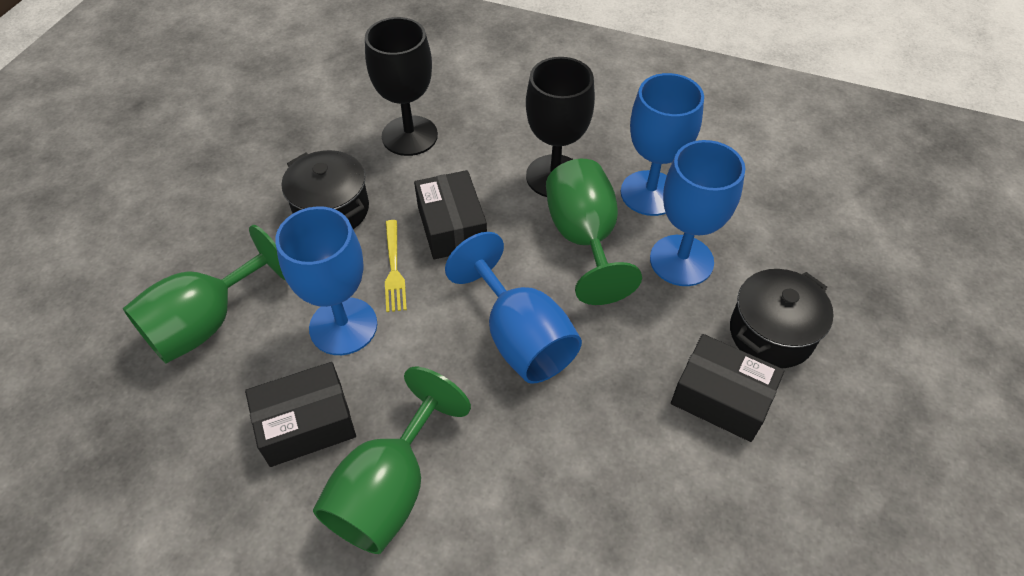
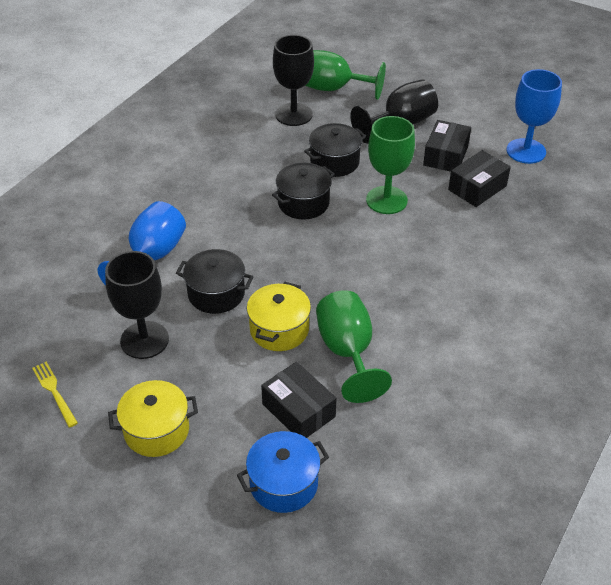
black goblet: [365,17,438,156] [526,57,595,197] = 2 -> [105,251,169,359] [273,35,314,126] [350,79,438,144] = 3
black pot: [282,150,369,229] [730,269,834,368] = 2 -> [176,249,254,314] [272,163,335,219] [304,123,366,177] = 3
blue goblet: [275,206,377,355] [445,232,582,384] [621,73,704,216] [650,140,745,286] = 4 -> [98,201,186,285] [507,69,562,164] = 2
blue pot: none = 0 -> [237,431,329,513] = 1
yellow pot: none = 0 -> [108,380,198,457] [247,282,311,351] = 2

